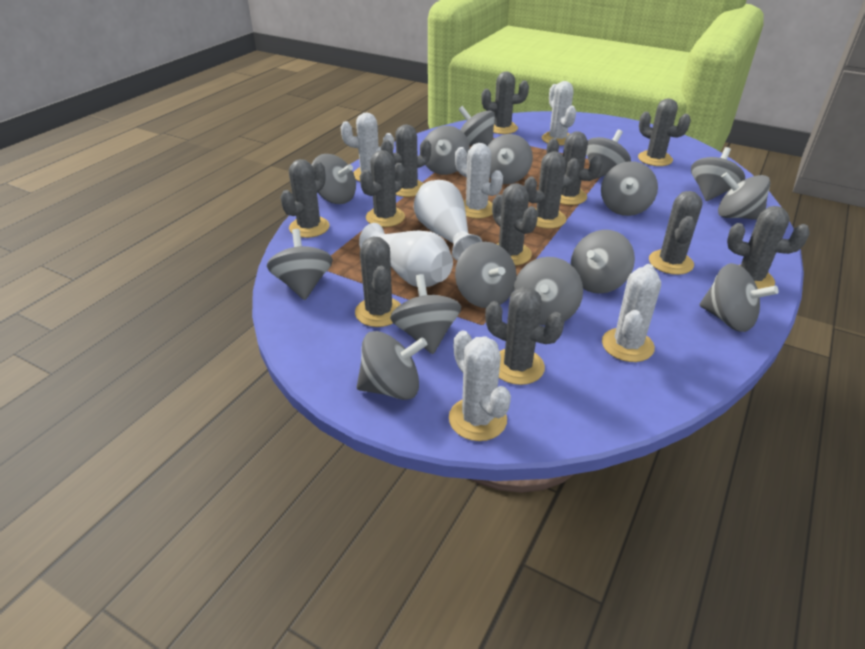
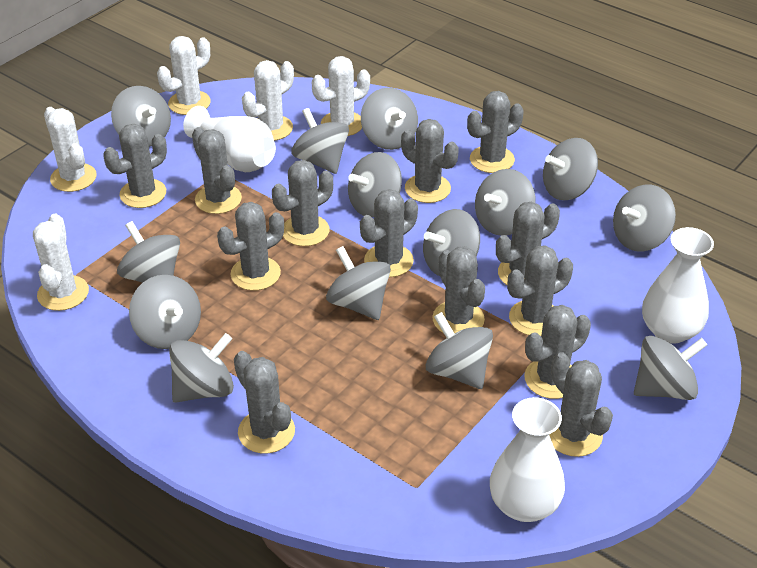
grey cactus: [280,159,330,238] [355,236,401,327] [360,150,405,227] [381,125,431,197] [481,71,529,134] [485,287,564,385] [492,183,538,266] [524,152,580,229] [547,131,603,205] [638,98,691,166] [649,191,703,275] [727,206,810,289] = 12 -> [103,124,167,208] [192,127,242,214] [217,202,284,291] [234,351,295,453] [272,160,333,246] [360,189,418,277] [401,119,459,203] [432,247,485,334] [467,91,524,173] [496,202,560,286] [508,245,573,336] [524,305,591,399] [549,352,613,457] = 13
grey spinning top: [267,229,333,300] [312,154,356,204] [357,331,427,400] [390,274,461,354] [425,126,470,175] [455,242,517,308] [458,106,495,146] [488,134,533,184] [513,257,583,325] [571,230,635,294] [586,129,631,179] [601,161,658,216] [691,147,745,201] [700,263,779,332] [718,172,770,220] = 15 -> [111,86,171,147] [117,221,180,283] [129,275,201,349] [169,333,234,403] [291,108,349,174] [326,246,391,320] [348,152,402,217] [361,88,418,150] [423,209,480,276] [426,312,493,389] [475,169,536,236] [543,138,598,200] [613,185,676,252] [634,336,707,400] = 14
white vase: [359,223,453,287] [414,180,482,261] = 2 -> [183,106,276,172] [490,397,565,522] [642,227,714,344] = 3

